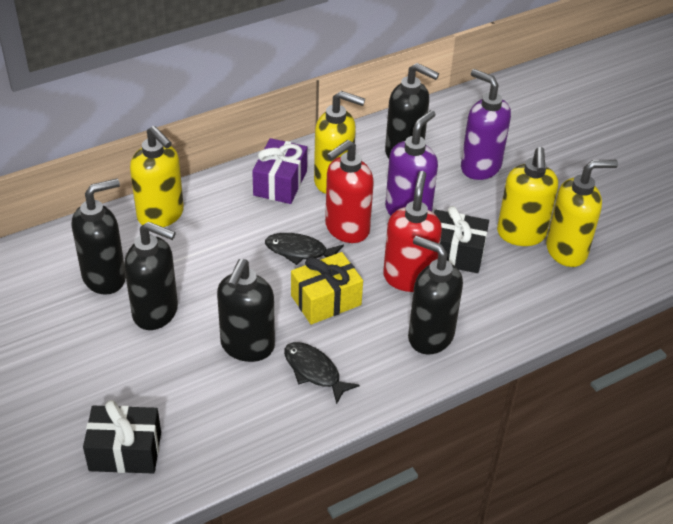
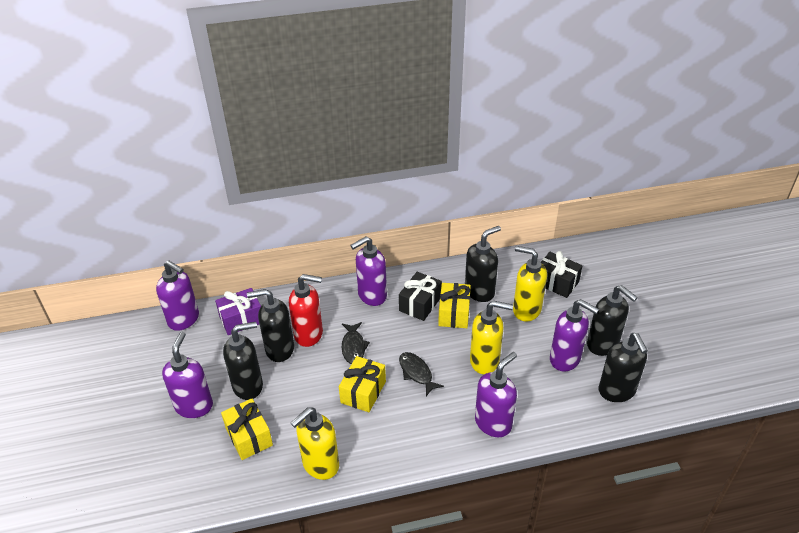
purple soap dispenser: [385,110,438,216] [461,69,511,180] = 2 -> [156,260,199,331] [162,332,213,418] [350,237,387,306] [475,352,517,437] [550,299,599,372] = 5
red soap dispenser: [325,140,374,243] [383,171,442,292] = 2 -> [289,274,323,347] = 1
yellow gift: [291,252,363,325] = 1 -> [221,398,273,460] [339,356,386,412] [438,283,471,328] = 3
yellow soap dispenser: [130,126,184,227] [314,91,365,194] [497,147,558,246] [546,160,618,267] = 4 -> [291,407,339,480] [470,301,513,374] [513,246,547,322] = 3

